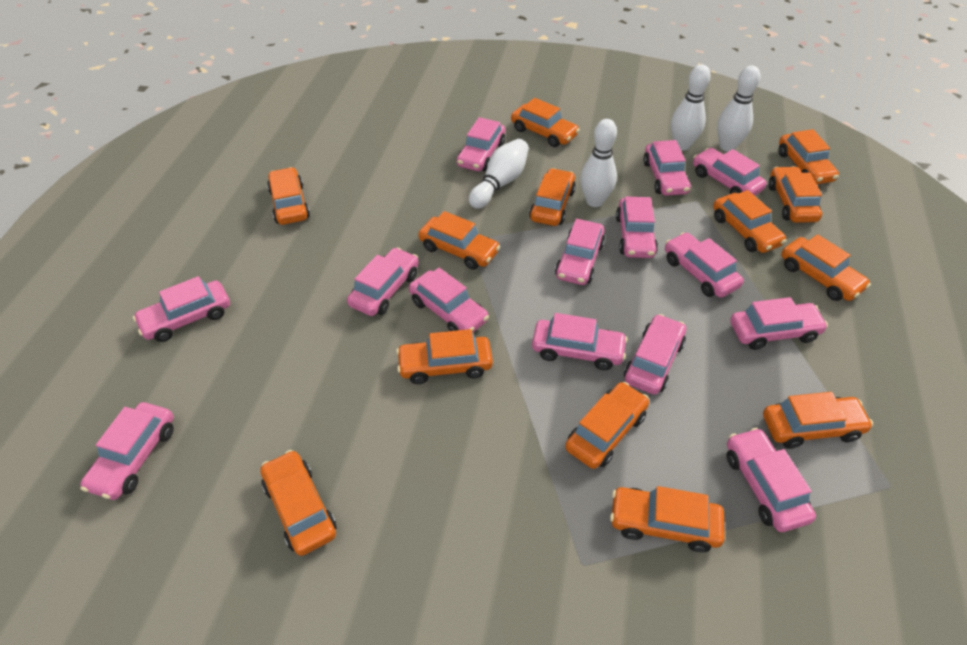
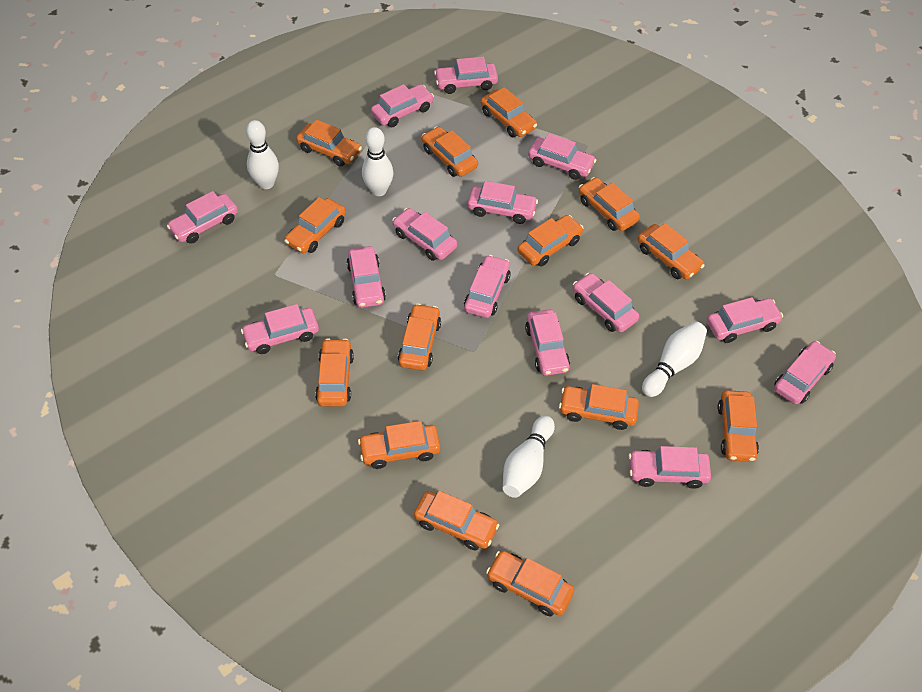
orange car: [260,450,337,556] [267,167,310,225] [396,329,493,384] [418,211,500,270] [511,98,580,147] [529,168,576,226] [565,382,649,469] [610,486,725,552] [713,190,786,253] [763,392,873,449] [769,166,822,223] [779,129,839,184] [781,234,871,301] = 13 -> [284,197,346,254] [296,119,362,167] [315,338,354,407] [358,421,440,469] [398,304,441,370] [414,490,499,551] [422,126,478,177] [481,87,537,137] [486,551,575,616] [517,215,584,267] [559,384,639,430] [579,177,640,231] [638,223,705,279] [717,390,759,462] = 14

